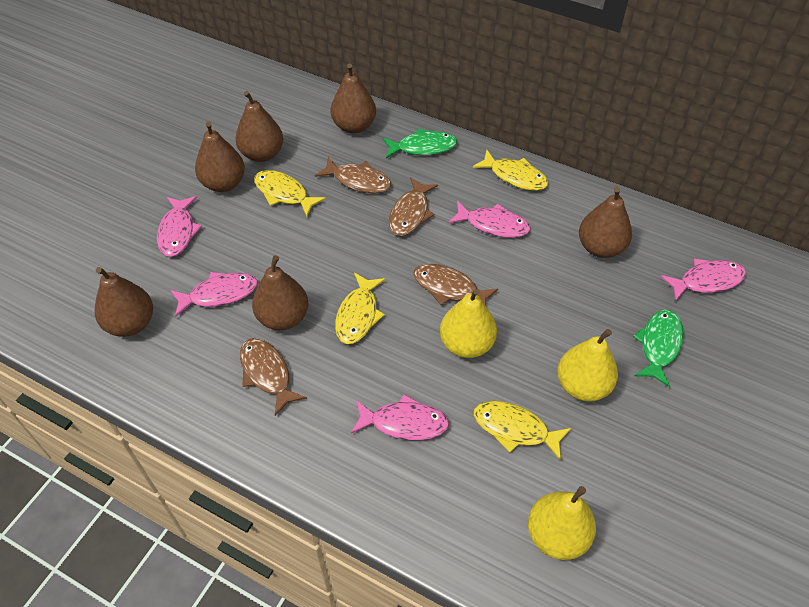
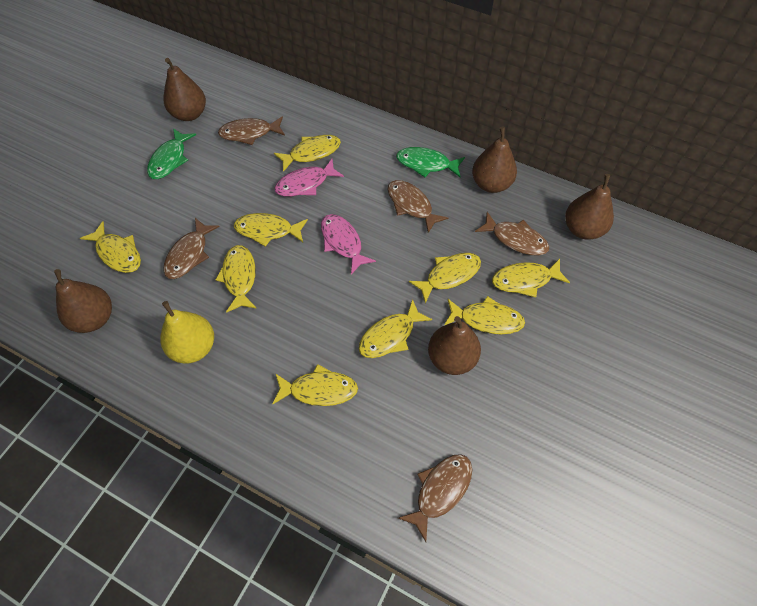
brown fish: [240,338,307,416] [315,157,391,193] [388,177,438,236] [413,264,498,306] = 4 -> [163,218,220,279] [218,116,285,145] [388,180,448,233] [398,454,472,542] [475,212,549,255] = 5
brown pear: [95,267,153,337] [195,122,245,192] [235,91,283,162] [252,255,309,330] [330,63,376,133] [579,187,632,258] = 6 -> [54,269,112,333] [164,58,206,121] [428,316,481,375] [472,127,517,193] [565,174,614,240] = 5
pink fish: [157,196,202,257] [170,272,258,317] [351,394,449,440] [448,201,530,238] [660,259,746,301] = 5 -> [275,159,344,196] [321,214,376,274] = 2
yellow fish: [254,170,326,217] [335,273,386,344] [472,150,549,191] [474,401,571,461] = 4 -> [80,221,141,273] [215,245,257,313] [234,213,308,247] [272,364,358,406] [274,135,341,172] [359,299,432,358] [409,253,481,303] [444,296,525,334] [492,259,570,297] = 9
yellow pear: [440,288,497,358] [528,486,596,560] [557,329,618,402] = 3 -> [160,301,214,364] = 1

